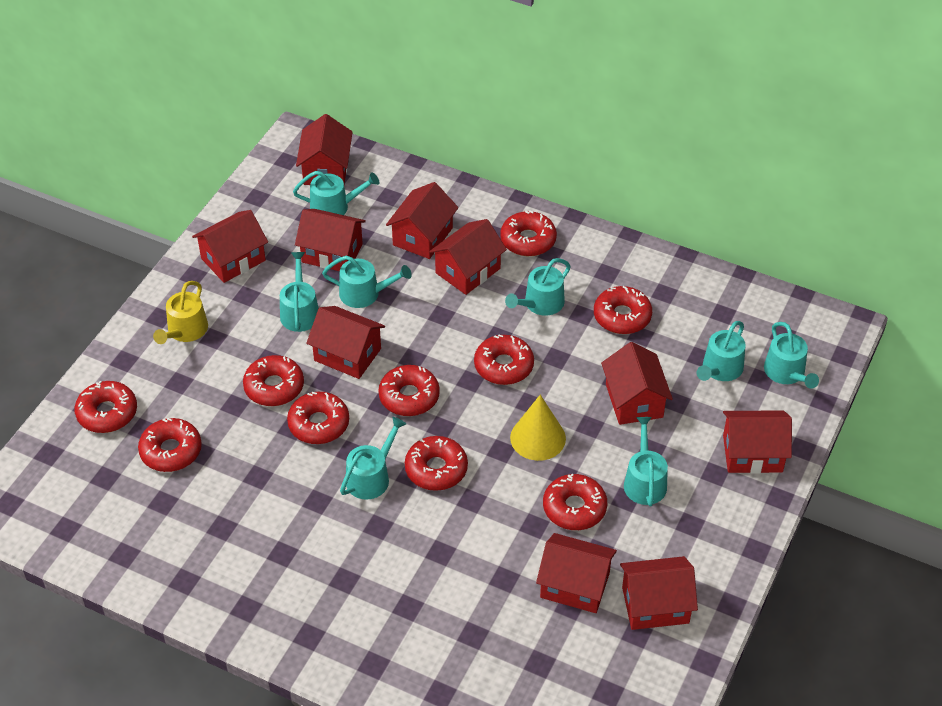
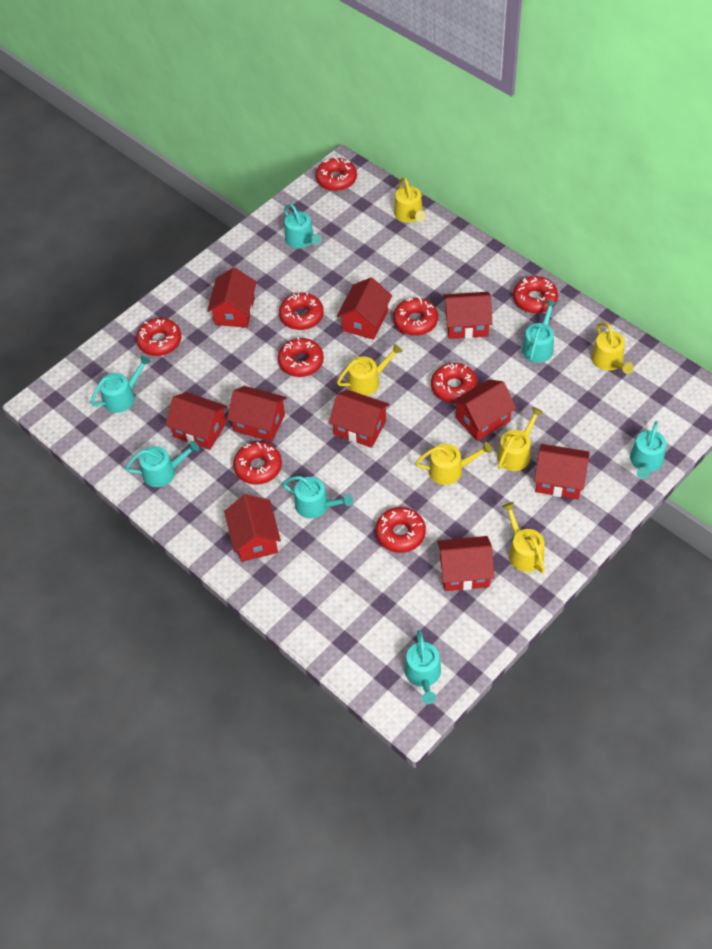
red donut: [74,381,137,433] [138,418,202,472] [243,355,304,406] [287,392,349,444] [379,365,440,416] [405,436,468,491] [474,334,534,385] [500,211,557,256] [543,474,607,530] [594,286,652,334] = 10 -> [136,318,181,356] [233,442,282,485] [278,337,324,377] [279,292,324,330] [316,158,357,191] [375,507,426,553] [393,298,438,336] [431,363,478,403] [513,276,558,313] = 9
turquoise watering can: [280,252,319,332] [293,171,379,215] [322,256,412,308] [340,417,406,500] [505,258,571,316] [624,417,668,506] [697,321,746,381] [764,322,819,389] = 8 -> [91,356,151,413] [125,441,199,487] [282,476,353,519] [284,204,321,248] [405,630,441,704] [522,300,557,363] [630,421,666,479] = 7
yellow cone: [510,395,566,461] = 1 -> none = 0
yellow watering can: [153,281,208,344] = 1 -> [337,344,402,396] [394,177,426,223] [415,442,492,485] [497,407,543,471] [502,502,545,573] [591,322,634,374] = 6

